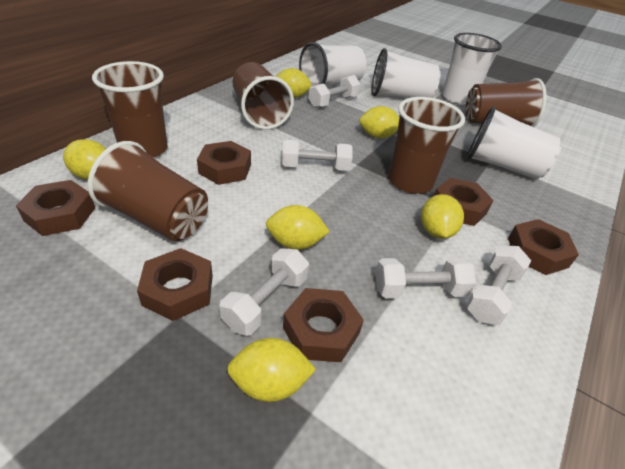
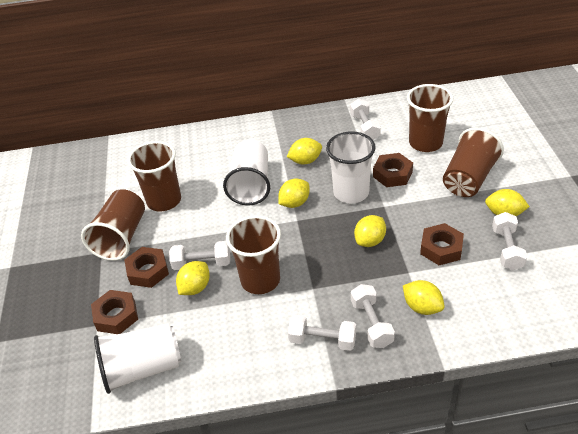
brown nut: [16,180,95,236] [137,248,213,321] [197,141,251,185] [283,288,364,362] [434,178,494,226] [508,219,579,275] = 6 -> [91,290,138,334] [124,247,169,288] [373,153,413,187] [420,223,464,265] = 4
white cup: [299,42,366,87] [372,48,441,98] [442,33,502,105] [467,106,562,179] = 4 -> [94,323,181,394] [223,140,270,205] [326,131,376,203] = 3

